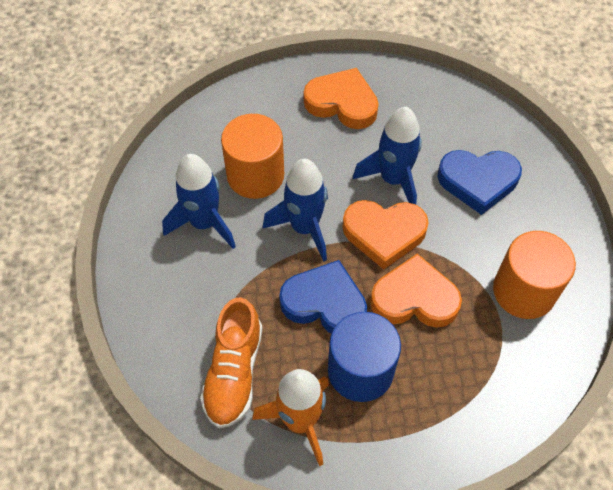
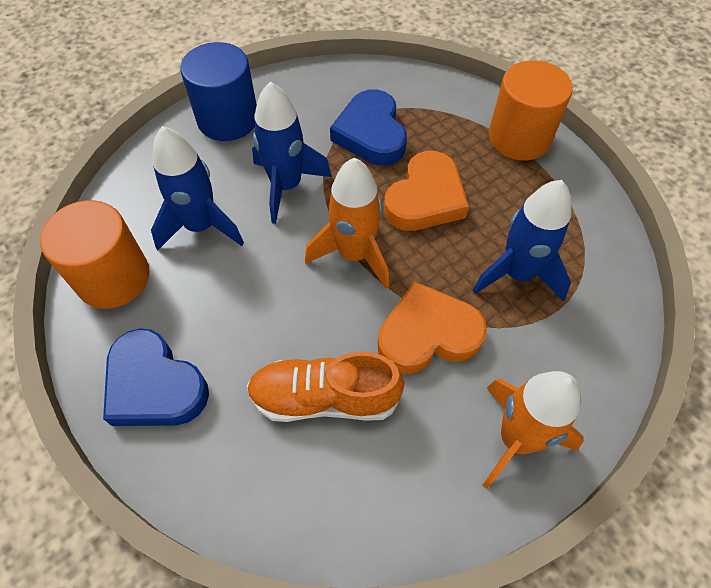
orange heart: [304,68,379,129] [342,200,429,269] [370,254,462,328] = 3 -> [378,281,487,374] [384,151,469,231] = 2
orange rocket: [252,369,329,466] = 1 -> [305,158,390,289] [483,371,584,488] = 2

